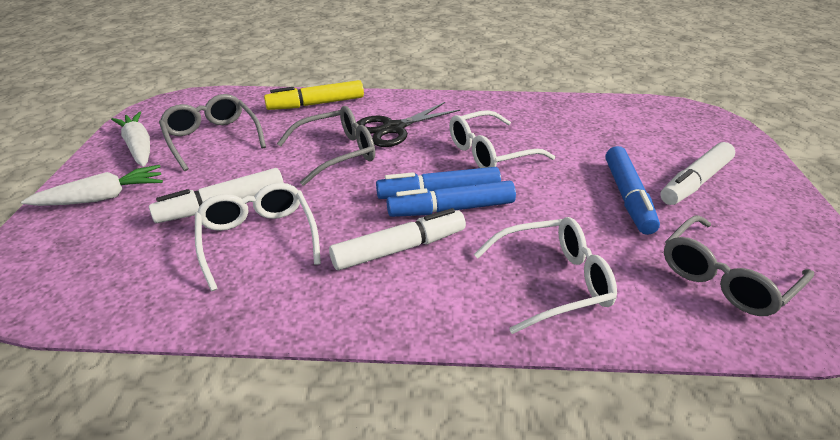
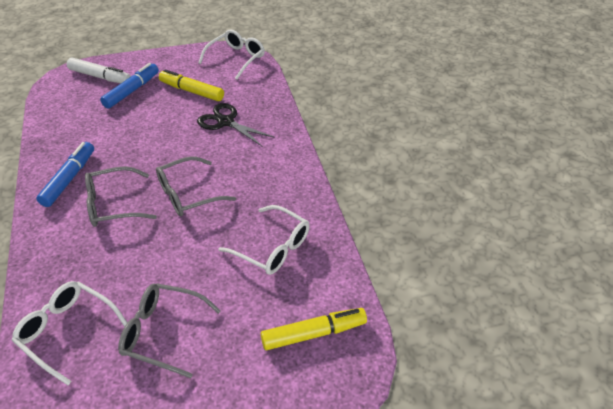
blue marker: [376,167,501,199] [387,181,516,217] [605,146,660,235] = 3 -> [36,142,94,207] [100,63,159,109] = 2
white carrot: [21,165,163,206] [111,112,150,167] = 2 -> none = 0
white marker: [149,168,284,223] [329,208,466,270] [660,142,735,205] = 3 -> [67,57,131,83] = 1
yellow marker: [264,80,364,110] = 1 -> [159,69,224,101] [261,308,367,350] = 2

